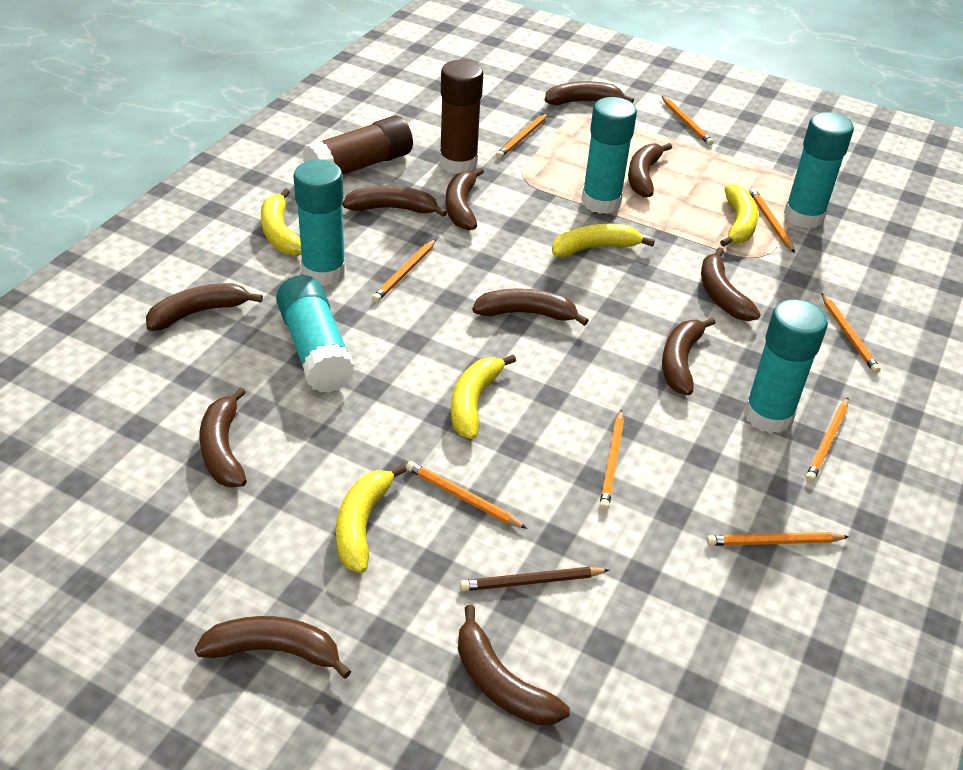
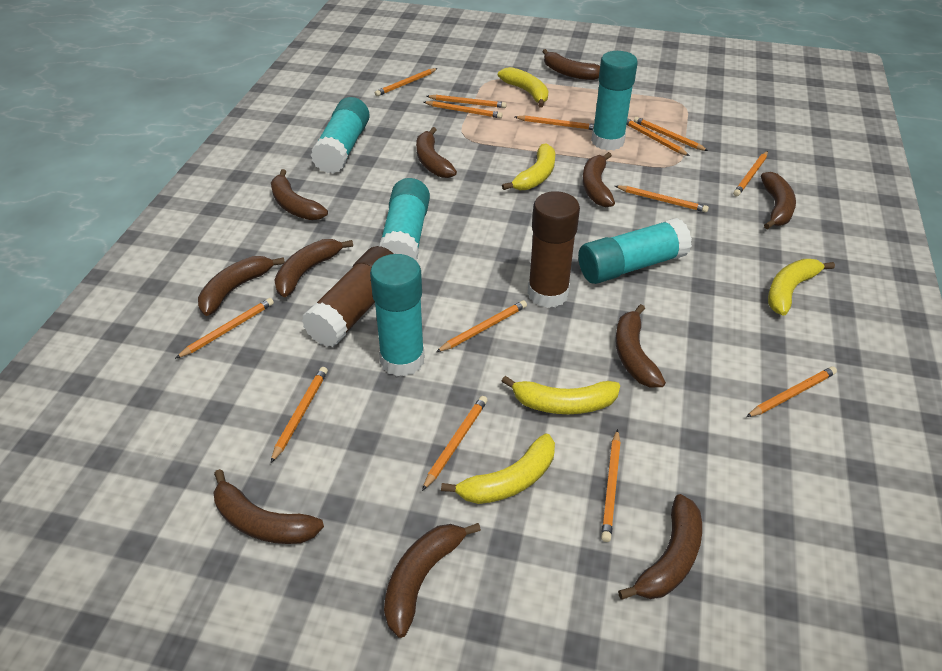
brown pencil: [460,567,609,591] = 1 -> none = 0
orange pencil: [372,239,436,302] [406,461,527,529] [496,114,548,158] [599,409,624,510] [662,96,714,146] [707,532,849,546] [749,188,795,253] [806,398,849,482] [821,293,881,373] = 9 -> [175,298,274,359] [271,367,328,463] [375,68,438,96] [422,396,488,491] [424,101,503,118] [426,95,507,108] [436,300,527,352] [515,115,594,130] [601,429,621,542] [615,186,709,213] [627,118,690,156] [634,117,708,151] [733,151,768,196] [746,367,837,417] = 14

